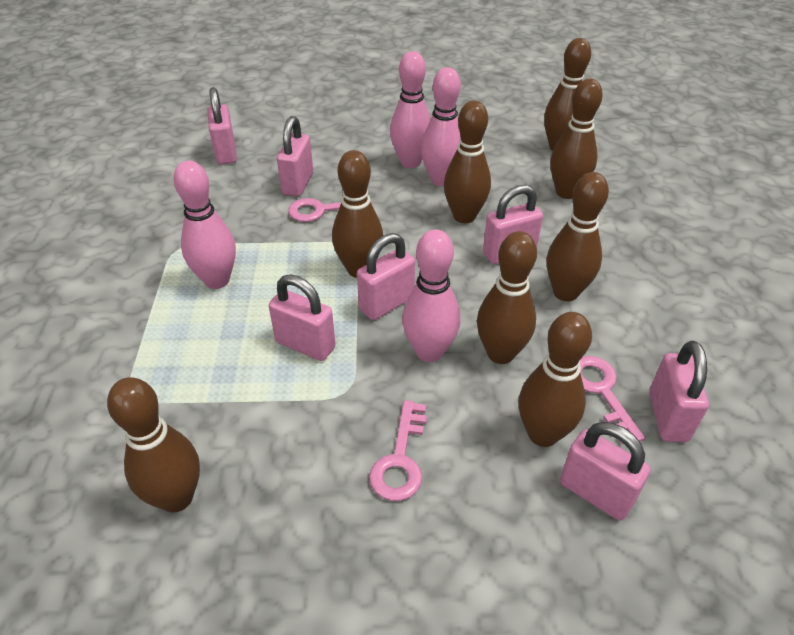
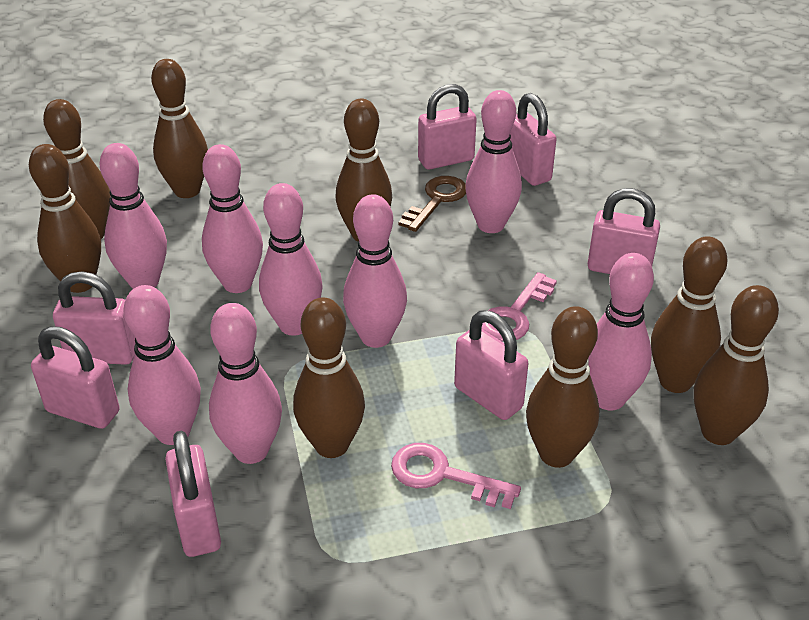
brown key: none = 0 -> [399,176,466,232] = 1
pink bowling pin: [173,161,236,289] [390,51,431,168] [402,229,460,362] [421,67,461,186] = 4 -> [99,143,167,289] [123,285,201,445] [202,144,263,293] [209,303,282,464] [259,183,323,336] [343,194,407,348] [465,90,522,233] [588,253,654,411] = 8
pink key: [288,198,372,222] [369,400,427,501] [580,356,645,445] = 3 -> [391,443,521,509] [482,272,557,342] = 2

